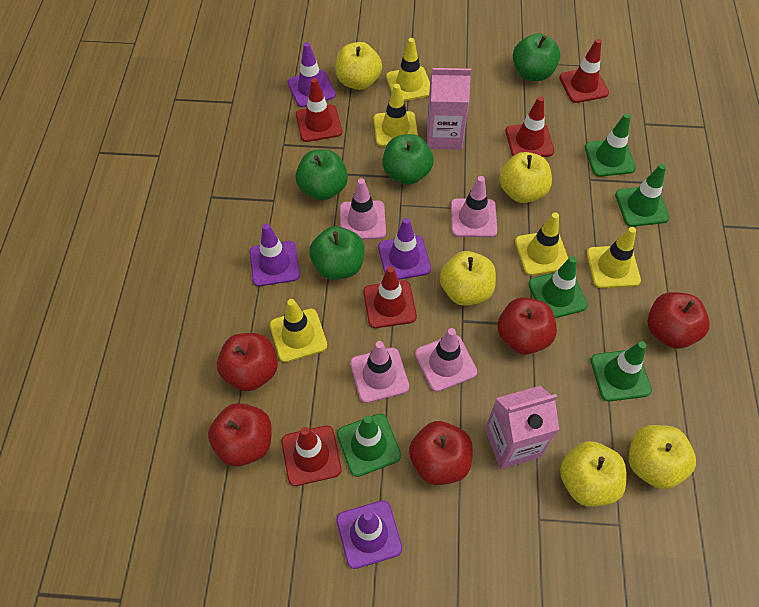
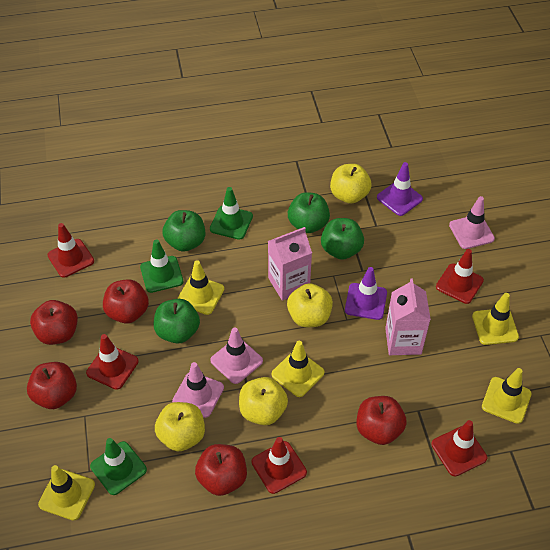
green traffic cone: [337,414,401,477] [528,256,588,318] [585,113,636,177] [591,341,652,401] [615,164,670,227] = 5 -> [90,438,147,495] [140,239,183,293] [210,187,253,240] = 3
pink traffic cone: [340,178,386,240] [350,341,409,403] [415,328,477,392] [451,176,497,237] = 4 -> [172,362,224,418] [210,328,263,384] [449,196,495,249] = 3
purple traffic cone: [250,223,300,286] [287,42,336,107] [336,500,402,569] [378,218,431,280] = 4 -> [345,267,387,320] [377,162,423,216] = 2
yellow apple: [335,42,382,90] [440,251,496,306] [499,152,552,203] [560,441,626,507] [628,425,696,489] = 5 -> [155,402,205,451] [239,377,288,425] [287,283,333,327] [330,164,371,204] = 4

